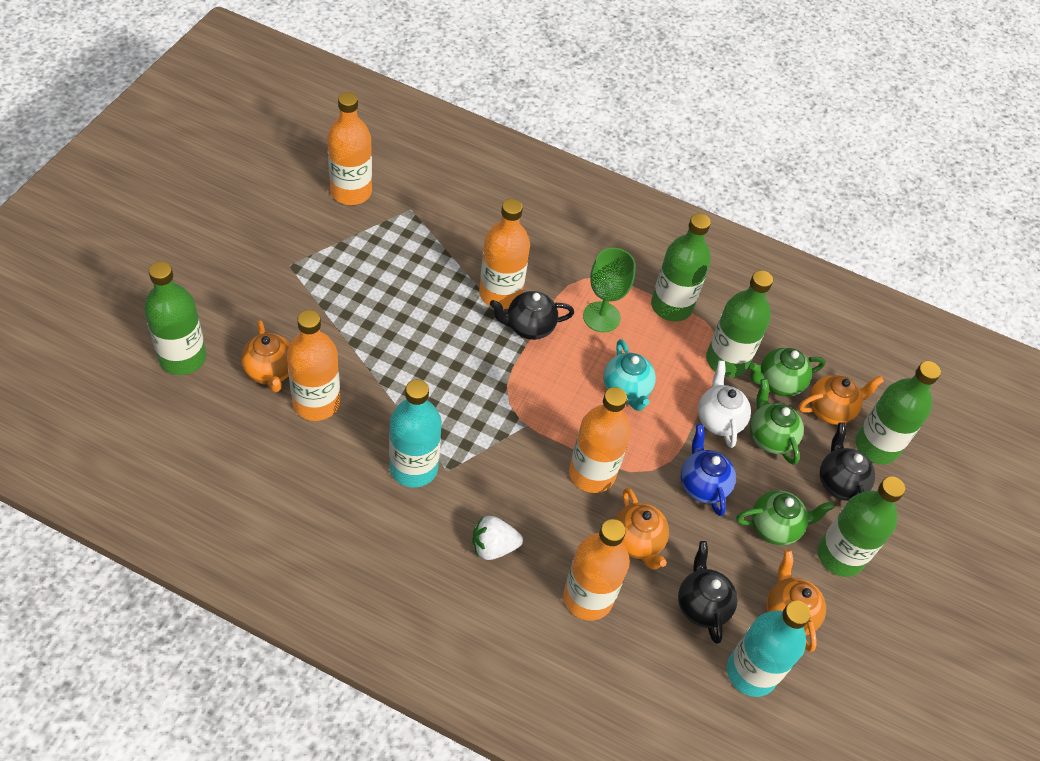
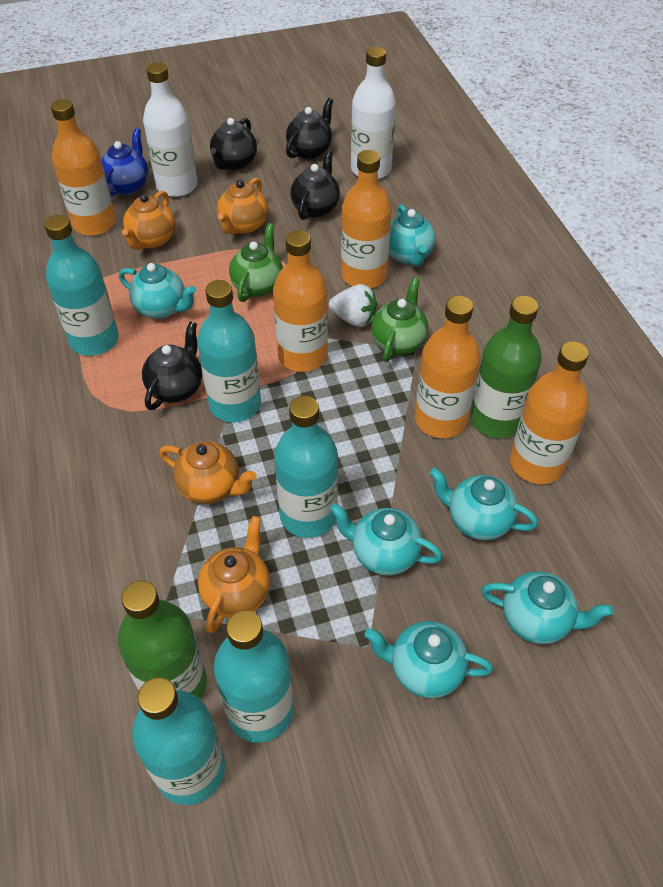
black teapot: [490,291,574,340] [678,541,737,644] [820,422,875,501] = 3 -> [142,321,203,410] [210,118,257,171] [286,98,333,159] [290,150,340,220] = 4
green bottle: [144,261,206,375] [651,213,711,322] [706,270,773,377] [818,476,905,577] [855,361,941,464] = 5 -> [118,580,207,699] [470,296,542,438] = 2
green goblet: [583,248,636,332] = 1 -> none = 0
green teapot: [736,490,835,545] [749,347,825,397] [750,379,804,465] = 3 -> [229,223,283,302] [371,277,428,362] = 2
turquoise bottle: [389,379,442,488] [727,600,811,697] = 2 -> [44,215,119,356] [132,677,225,805] [197,280,261,422] [214,610,294,743] [274,396,338,538] = 5
turquoise teapot: [603,339,656,411] = 1 -> [119,263,196,319] [330,503,442,576] [364,621,493,698] [389,204,436,266] [430,468,538,540] [482,571,614,644] = 6
white bottle: none = 0 -> [143,62,198,197] [351,47,396,179] = 2
white teapot: [698,360,751,448] = 1 -> none = 0

